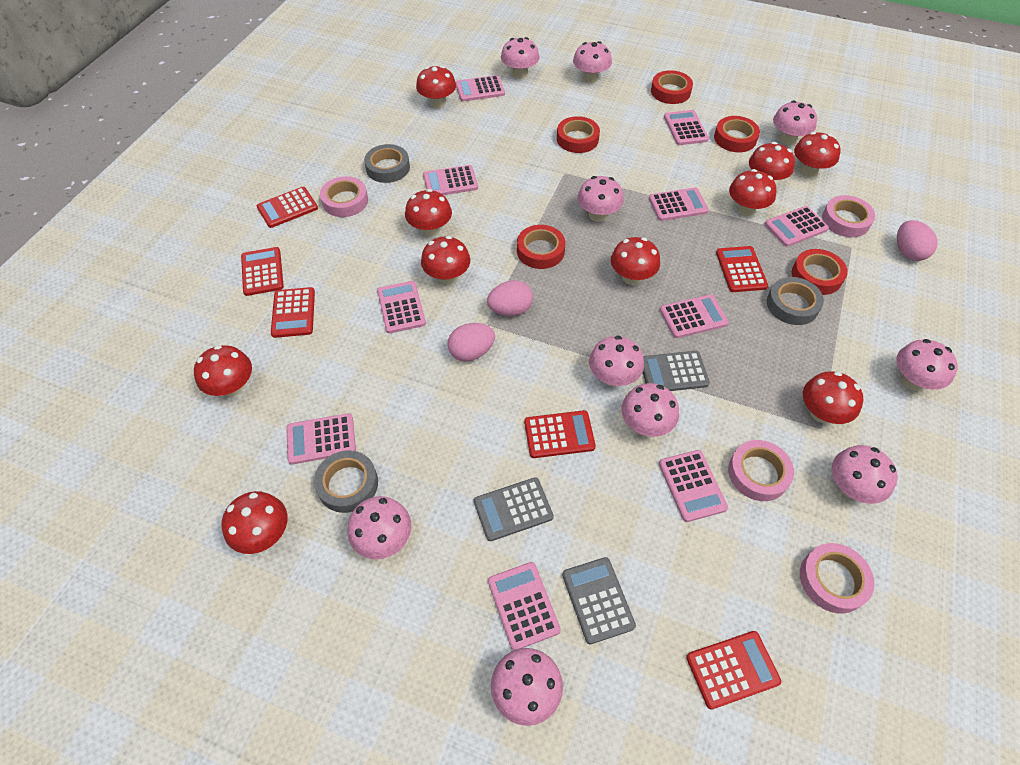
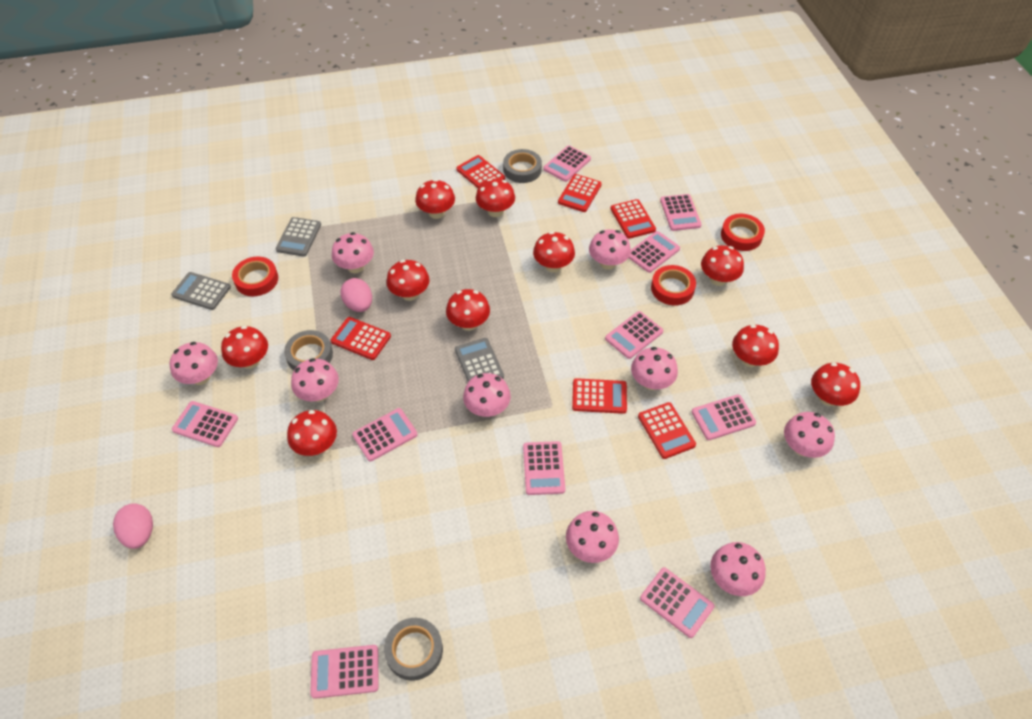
pink egg: [447,323,495,362] [487,280,533,316] [897,220,938,261] = 3 -> [113,503,153,549] [340,278,372,312] = 2
pink mushroom: [347,496,412,559] [491,648,563,726] [501,37,539,79] [573,41,612,83] [577,176,624,222] [589,335,644,387] [621,383,679,437] [773,100,817,145] [832,445,898,504] [896,339,958,390] = 10 -> [170,342,218,385] [291,358,339,402] [332,232,374,273] [463,373,511,417] [566,511,619,563] [589,229,631,270] [631,347,678,390] [710,542,766,596] [784,412,835,458] = 9
pink tape: [320,176,368,217] [728,440,794,501] [800,543,874,614] [822,195,875,237] = 4 -> none = 0
red tape: [517,225,565,269] [557,116,600,153] [651,70,693,104] [714,116,760,152] [792,249,848,295] = 5 -> [232,256,278,296] [651,265,696,305] [721,214,765,251] = 3

